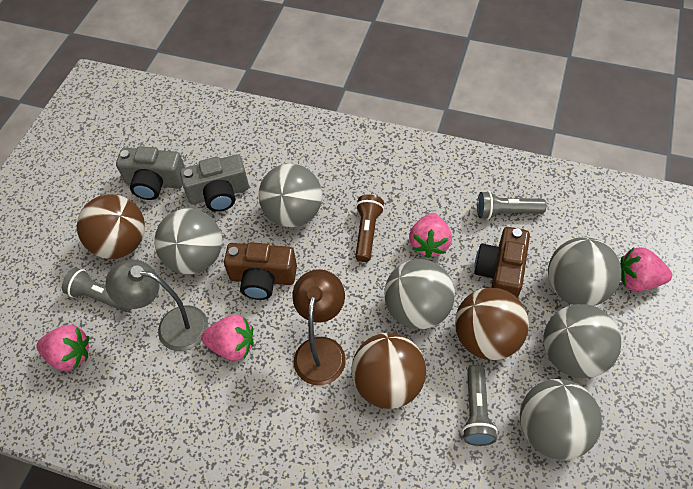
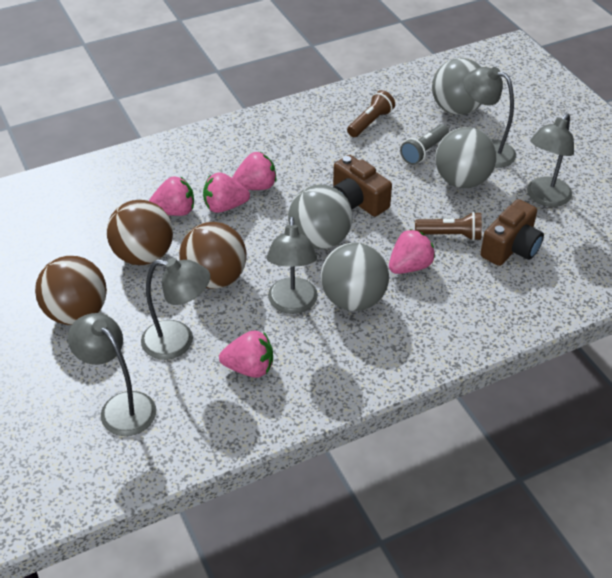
brown flashlight: [355,194,384,262] = 1 -> [347,90,395,137] [415,212,482,241] = 2
brown lamp: [292,270,346,385] = 1 -> none = 0
grey ball: [154,208,222,274] [258,164,322,227] [384,259,455,330] [520,379,602,460] [543,304,621,378] [548,237,622,306] = 6 -> [288,184,353,249] [321,242,389,311] [432,58,481,115] [435,127,497,188] = 4
grey camera: [116,146,185,200] [180,154,249,212] = 2 -> none = 0
grey flashlight: [62,268,131,312] [462,365,498,446] [477,191,546,220] = 3 -> [400,124,449,165] = 1
grey lamp: [105,260,208,351] = 1 -> [68,313,156,436] [141,258,210,360] [267,217,318,314] [463,67,516,168] [527,113,574,207] = 5
pink strawberry: [36,325,89,371] [201,315,253,361] [409,213,452,258] [620,247,672,291] = 4 -> [149,176,194,216] [203,172,250,213] [219,330,273,378] [232,152,277,190] [389,229,435,274] = 5

